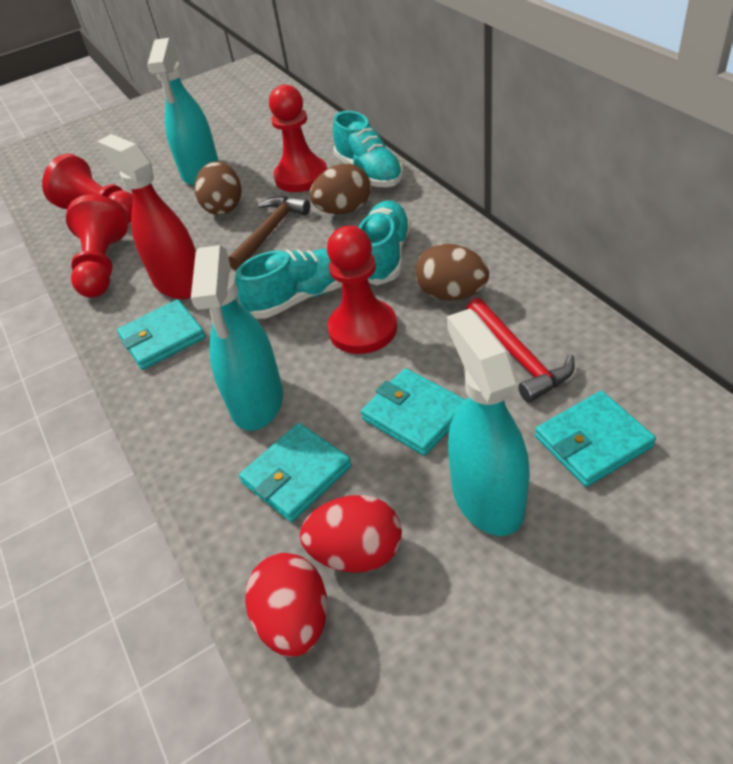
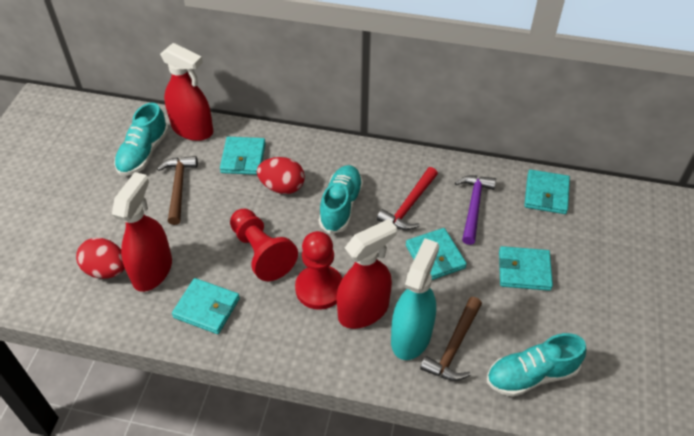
brown egg: [195,161,241,215] [309,164,371,214] [415,244,489,300] = 3 -> none = 0
brown hammer: [228,196,310,270] = 1 -> [157,156,198,225] [420,297,482,381] = 2
purple hammer: none = 0 -> [455,176,496,245] = 1
red pawn: [42,153,133,223] [66,195,128,298] [269,84,327,192] [327,226,397,354] = 4 -> [230,209,298,281] [295,231,343,310] = 2
red spray bottle: [97,134,196,299] = 1 -> [112,172,172,292] [160,43,213,141] [337,219,397,329] = 3
turquoise spray bottle: [147,38,219,185] [191,245,283,431] [447,309,530,536] = 3 -> [391,238,439,360] = 1
turquoise wallet: [117,299,205,370] [239,423,352,522] [361,368,466,456] [535,391,656,487] = 4 -> [172,278,240,334] [220,137,266,175] [406,228,467,280] [499,246,553,291] [524,169,570,214] = 5

